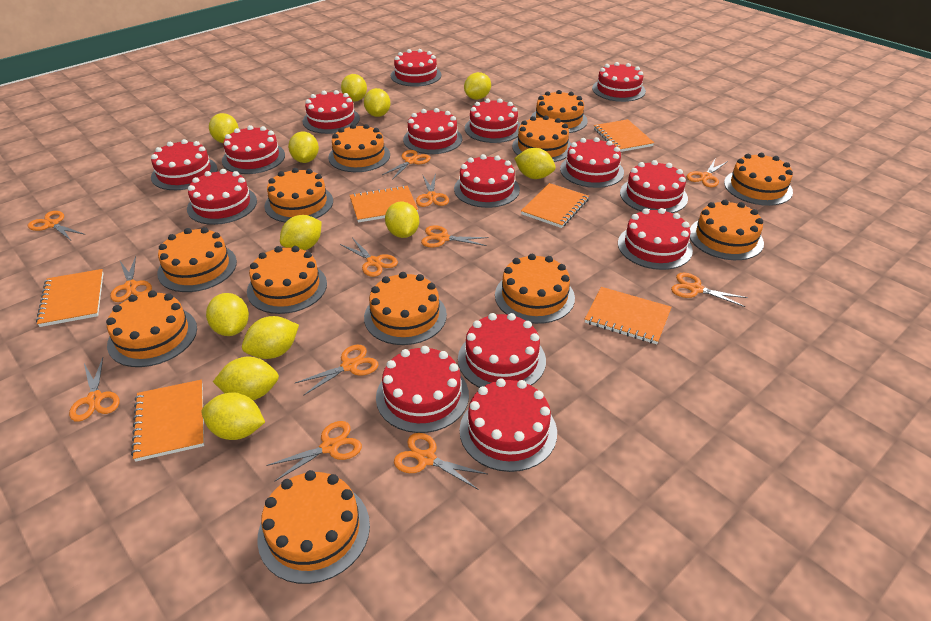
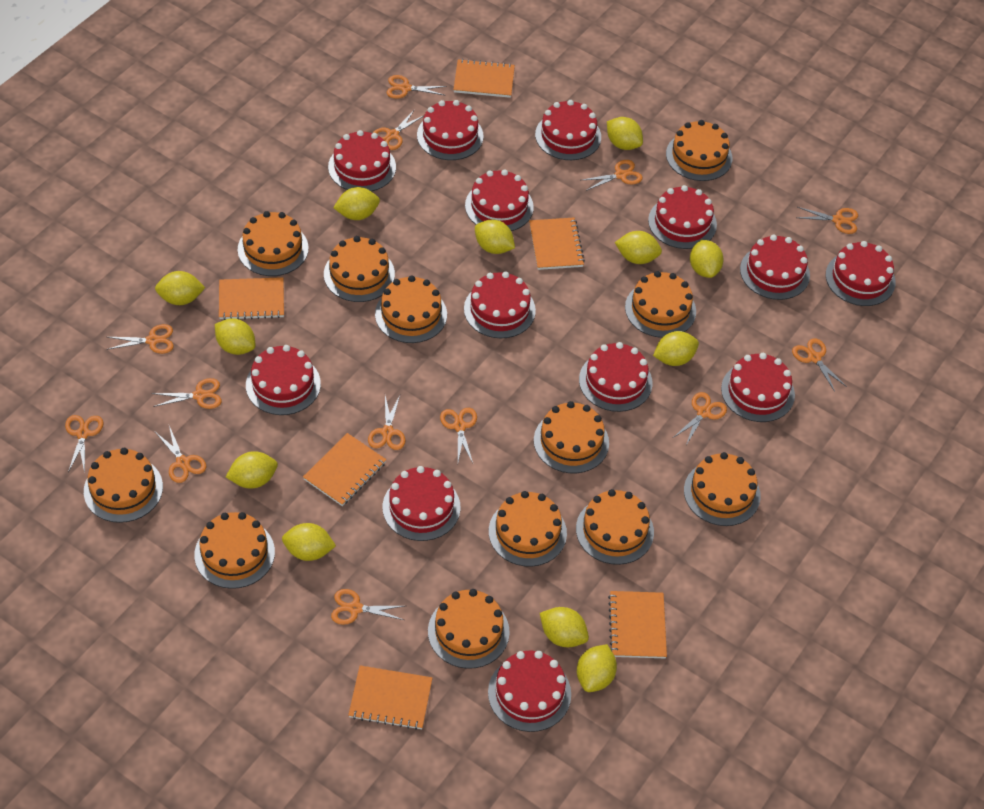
orange scissors: [28,211,85,240] [69,357,119,422] [110,256,152,302] [266,421,362,482] [295,345,378,396] [340,239,398,277] [382,150,431,180] [394,433,487,490] [416,174,449,207] [421,225,489,248] [671,273,748,307] [687,159,728,187] = 12 -> [65,415,103,473] [106,324,174,354] [152,378,222,409] [155,426,207,483] [331,589,404,625] [368,395,406,450] [373,109,423,150] [387,75,447,99] [440,408,477,463] [582,160,642,190] [673,392,727,445] [792,338,847,392] [797,207,858,234] = 13
red cake: [151,139,217,190] [187,169,257,225] [222,125,285,174] [303,90,360,134] [376,346,469,433] [391,49,441,87] [403,108,462,154] [454,154,520,208] [458,313,546,388] [460,378,557,472] [465,98,521,143] [560,137,624,188] [592,62,646,102] [618,208,693,270] [620,160,688,213] = 15 -> [246,345,321,415] [328,130,396,192] [383,466,461,541] [417,100,484,160] [464,272,536,338] [465,169,534,231] [488,651,571,732] [535,100,601,160] [579,342,653,412] [648,185,717,249] [721,353,795,422] [740,235,810,300] [826,241,896,306] = 13

